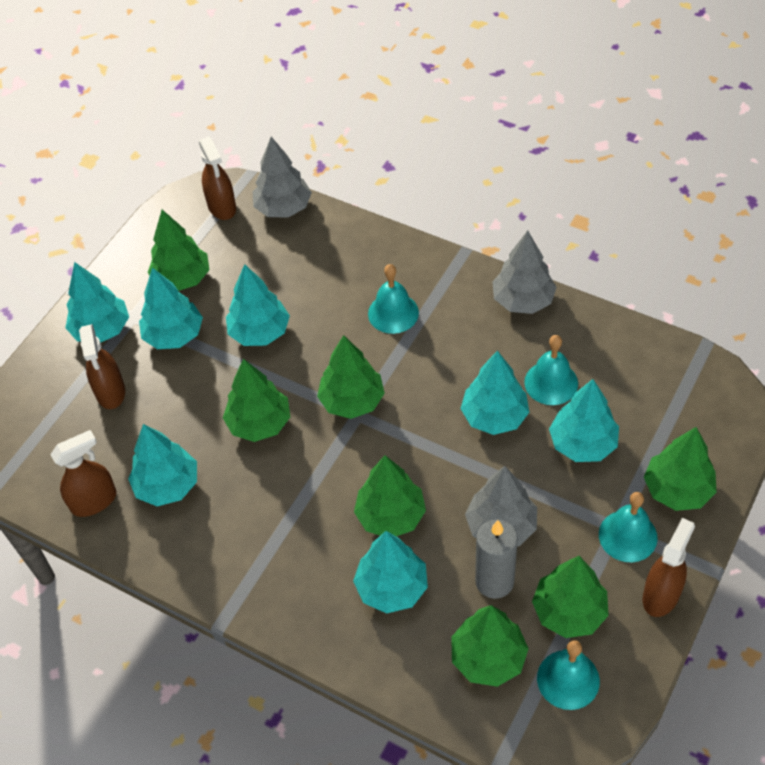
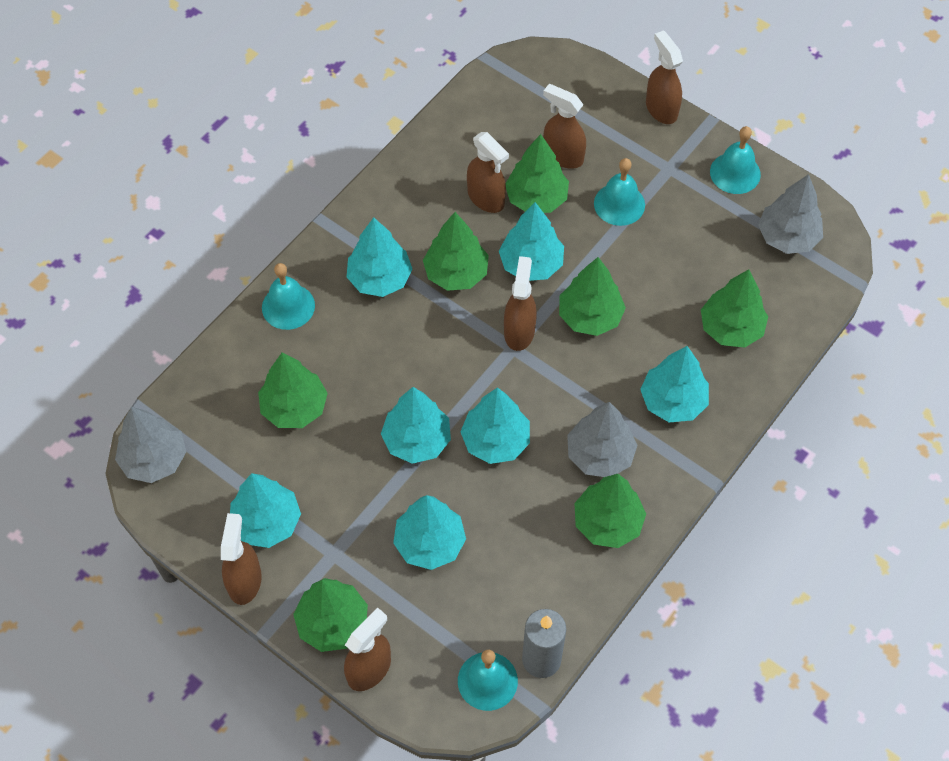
brown spray bottle: [50,430,116,517] [79,324,125,409] [199,136,236,220] [643,518,695,617] = 4 -> [221,513,262,605] [344,608,391,691] [467,132,509,213] [504,256,537,351] [543,84,586,169] [646,30,683,124] = 6

